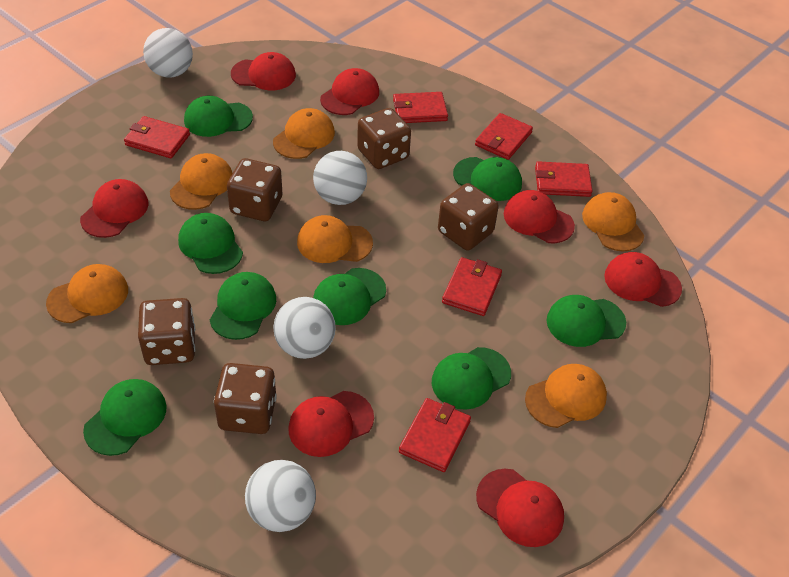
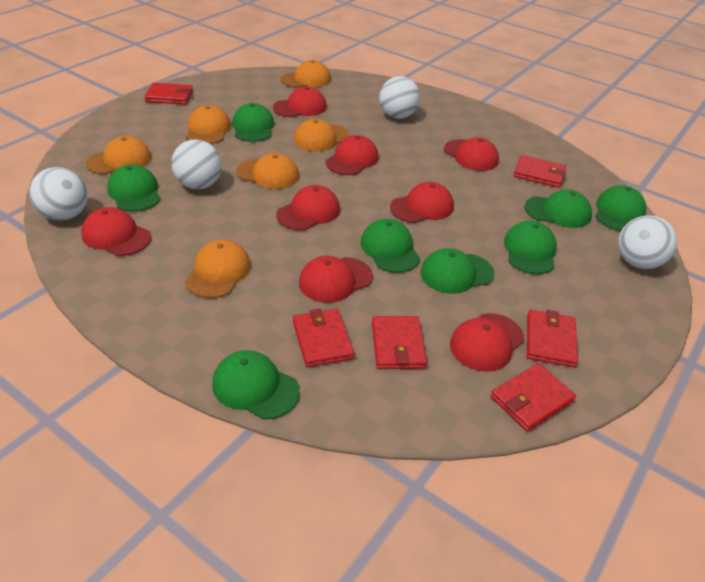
brown dice: [138,298,195,365] [214,363,277,434] [227,158,282,221] [357,108,411,169] [438,183,499,250] = 5 -> none = 0
red cap: [80,179,149,238] [231,52,296,90] [288,391,374,457] [320,68,379,115] [476,469,564,547] [504,190,575,243] [604,252,682,307] = 7 -> [81,207,152,256] [273,86,327,117] [276,185,340,230] [299,256,373,303] [326,135,379,175] [390,182,454,223] [444,137,499,171] [450,313,524,372] = 8

